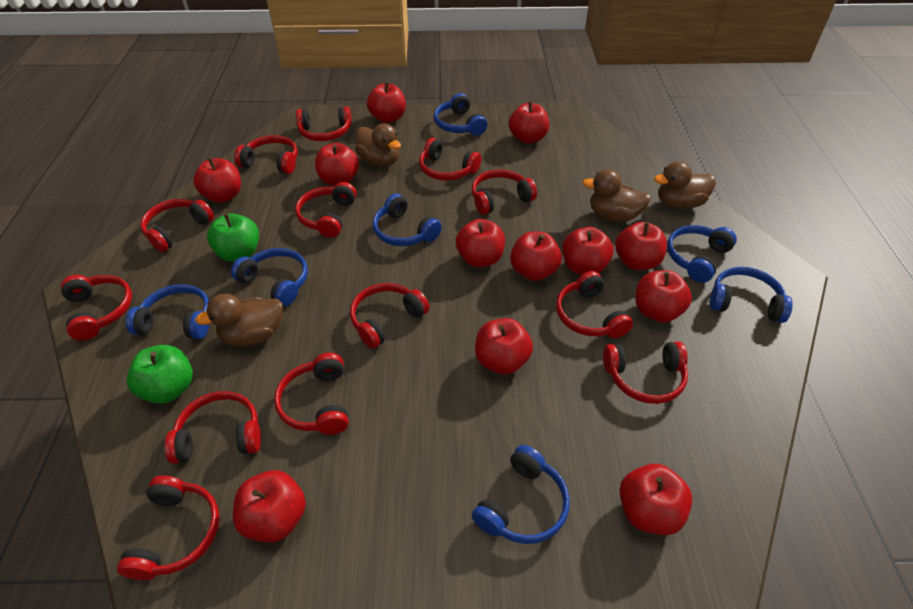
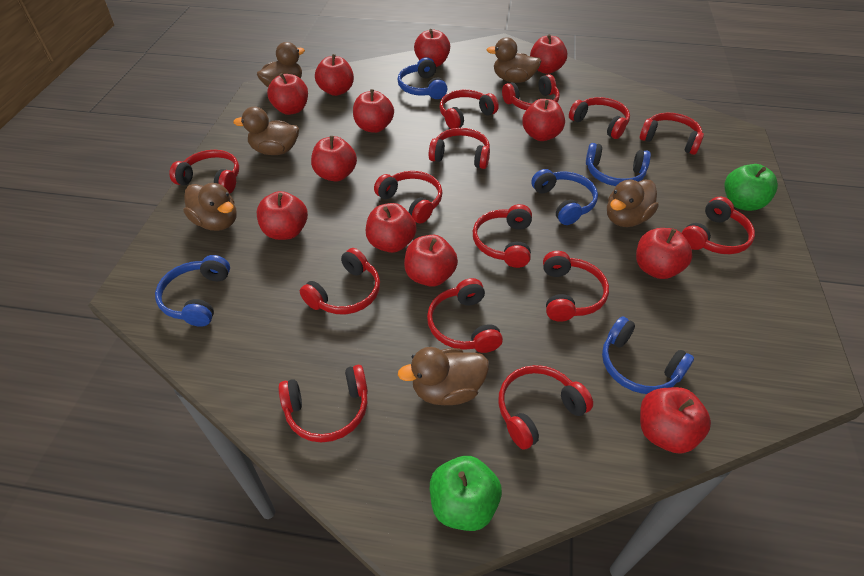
blue headphones: [126,284,209,339] [231,248,308,307] [373,194,442,246] [434,93,487,136] [472,445,570,544] [667,225,737,283] [710,267,793,323] = 7 -> [155,255,230,327] [397,57,448,99] [531,169,598,225] [586,143,651,186] [602,316,694,394] = 5
brown duck: [195,293,283,346] [355,123,401,167] [582,169,651,222] [654,161,716,209] = 4 -> [183,183,237,231] [233,107,299,155] [257,42,305,87] [398,347,489,405] [486,37,542,83] [607,180,659,227] = 6
red headphones: [61,275,132,341] [117,475,220,580] [140,199,214,252] [165,391,261,464] [234,135,298,174] [274,353,349,435] [295,182,357,238] [296,107,352,141] [350,283,430,349] [419,138,481,181] [472,170,537,215] [556,271,633,338] [603,342,688,404] = 13 -> [169,150,239,194] [278,365,368,443] [300,248,380,314] [374,171,443,223] [427,278,503,353] [429,128,490,169] [439,90,499,129] [473,204,532,268] [498,365,593,450] [502,74,560,110] [543,251,609,322] [569,97,630,139] [640,112,704,155] [682,197,755,254] = 14

